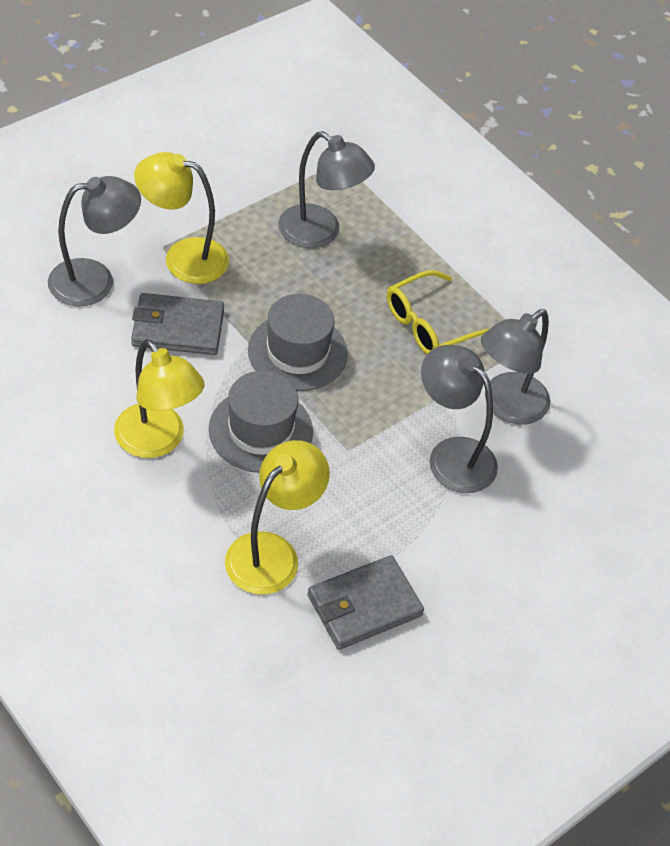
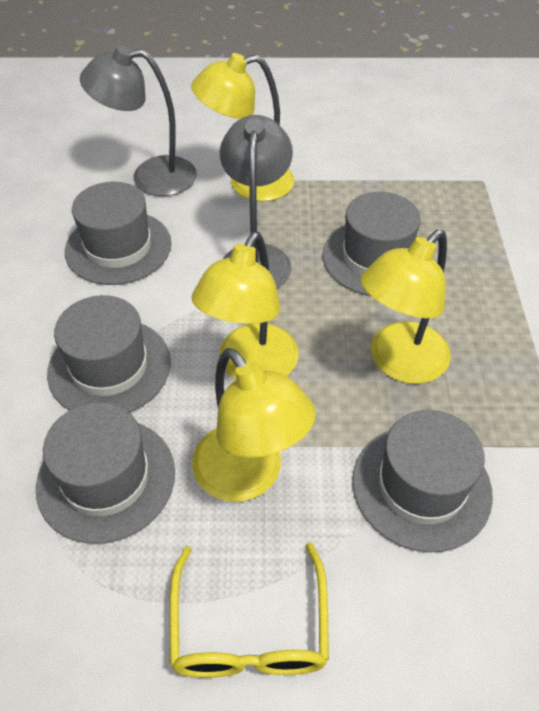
grey hat: [209,371,313,473] [248,294,348,391] = 2 -> [36,402,175,544] [47,295,171,413] [65,182,171,285] [323,192,421,296] [352,410,493,553] = 5
grey lamp: [48,176,141,306] [278,131,375,248] [421,345,498,493] [481,309,551,425] = 4 -> [80,45,197,196] [220,115,293,289] = 2
grey wallet: [131,293,224,355] [308,555,424,650] = 2 -> none = 0
yellow lamp: [114,339,204,458] [134,152,229,284] [225,440,330,595] = 3 -> [191,53,295,202] [191,232,299,380] [192,348,316,502] [360,230,451,384] = 4

